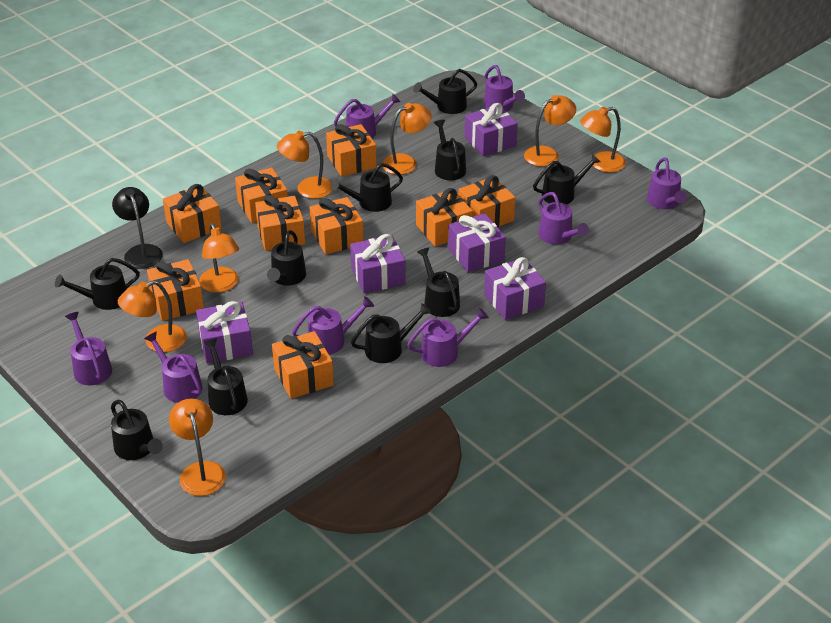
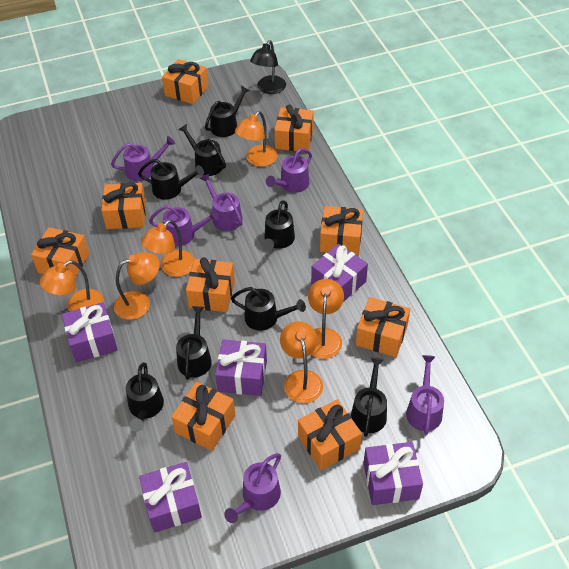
black watering can: [55,258,140,310] [111,400,163,460] [203,338,248,415] [267,230,306,286] [331,163,403,212] [351,303,431,363] [413,69,477,114] [417,247,460,317] [434,120,466,180] [533,154,601,205] = 10 -> [126,362,164,432] [138,159,204,200] [176,306,212,380] [178,124,226,176] [205,86,250,137] [231,287,306,331] [262,201,295,251] [351,357,387,437] = 8
orange lamp: [118,280,187,352] [169,398,226,496] [199,223,239,293] [277,131,332,199] [382,103,432,175] [524,95,576,167] [580,107,626,172] = 7 -> [40,260,104,311] [114,252,160,320] [141,220,195,277] [235,111,278,167] [280,321,323,403] [308,279,344,359] = 6
purple watering can: [65,312,112,385] [144,331,202,403] [292,296,374,354] [334,94,401,139] [407,308,489,367] [484,65,525,111] [538,192,589,245] [647,157,687,209] = 8 -> [111,136,175,181] [149,205,219,246] [199,174,243,231] [224,453,281,523] [266,148,312,193] [406,355,444,435] = 6

